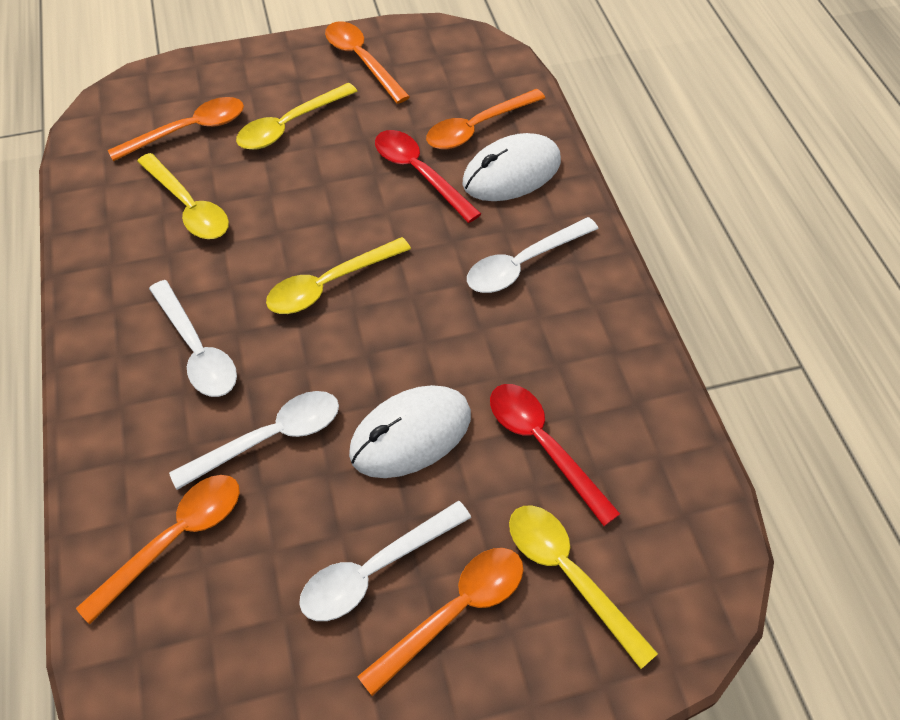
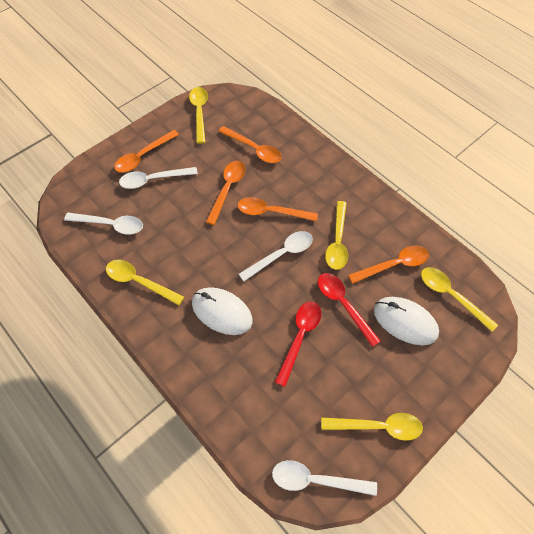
yellow spoon: [137,153,229,239] [236,83,357,150] [266,237,411,314] [509,505,658,669] = 4 -> [106,260,184,305] [189,87,208,144] [321,413,423,441] [325,201,348,270] [421,267,498,332] = 5

